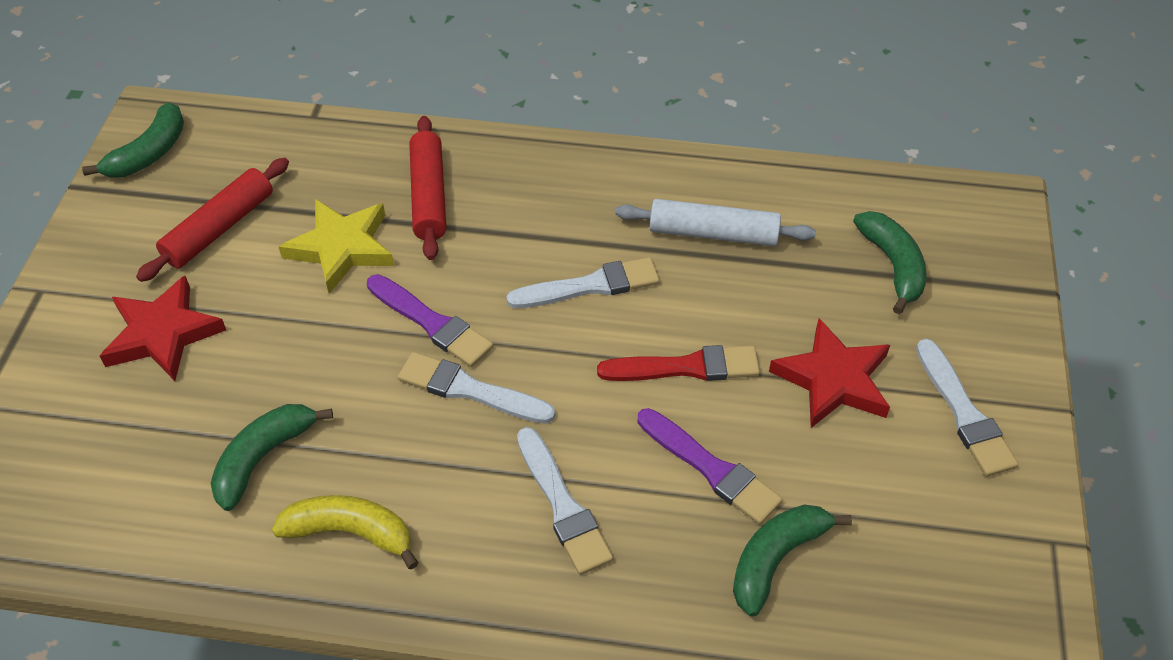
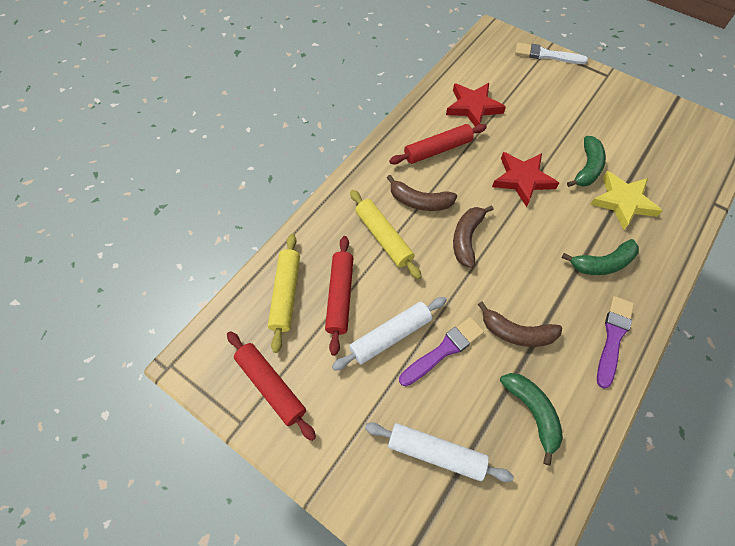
brown banana: none = 0 -> [387,175,457,211] [453,205,493,268] [478,302,562,347] = 3
green banana: [82,102,184,178] [211,404,333,511] [733,505,852,616] [853,211,927,314] = 4 -> [500,373,563,466] [562,239,639,275] [567,136,606,187] = 3
red brush: [597,345,760,381] = 1 -> none = 0
red rolling pin: [136,158,289,282] [409,116,446,260] = 2 -> [227,331,316,441] [325,236,353,356] [389,124,487,164] = 3
white brush: [398,352,555,424] [506,257,660,308] [517,427,613,575] [916,339,1018,476] = 4 -> [515,43,588,64] = 1
white rolling pin: [616,199,816,246] = 1 -> [332,297,447,371] [365,422,514,482] = 2
yellow banana: [272,495,419,570] = 1 -> none = 0
yellow rolling pin: none = 0 -> [268,234,300,353] [350,190,422,279] = 2

